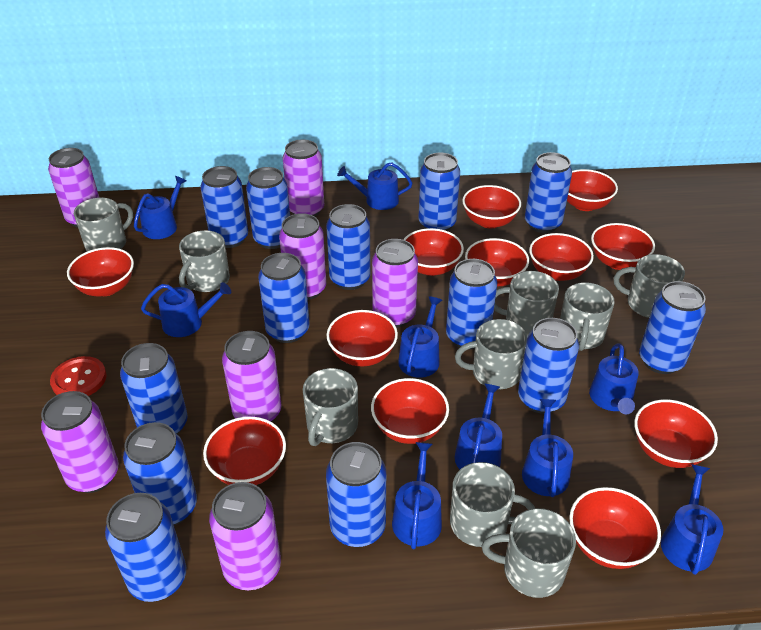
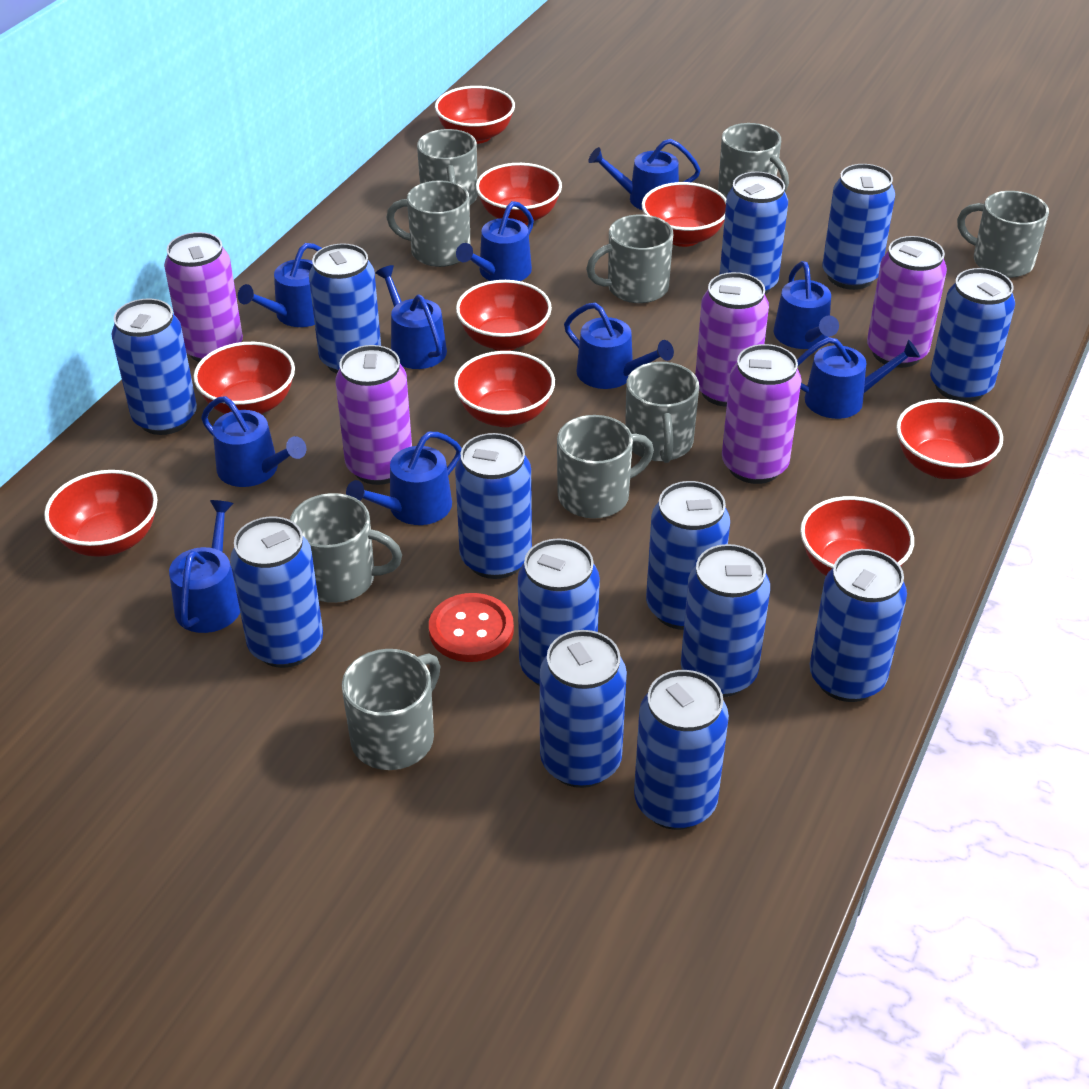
blue watering can: [134,176,186,239] [141,282,231,337] [337,162,413,210] [392,442,442,549] [398,296,442,378] [455,384,502,469] [522,399,573,497] [589,344,639,414] [661,464,723,575] = 9 -> [169,500,240,633] [201,396,306,487] [238,243,322,327] [346,432,462,525] [376,265,447,369] [456,201,534,281] [564,303,674,389] [588,139,701,210] [773,261,839,349] [797,337,920,419] = 10
purple can: [41,391,119,493] [48,148,100,227] [209,482,281,590] [222,331,282,422] [279,213,326,300] [283,139,324,217] [372,239,418,328] = 7 -> [164,232,243,362] [335,345,412,485] [695,272,769,407] [722,344,801,484] [867,236,947,368] = 5
red bowl: [67,247,134,297] [203,416,286,485] [327,310,398,366] [371,378,449,444] [403,228,464,276] [462,185,521,229] [465,238,529,286] [529,233,594,281] [567,169,618,211] [569,487,661,569] [591,223,655,270] [634,399,718,468] = 12 -> [44,470,157,557] [193,342,295,414] [435,86,515,144] [454,351,555,427] [456,280,552,351] [476,163,562,225] [642,182,726,247] [800,496,914,576] [896,399,1003,479] = 9

